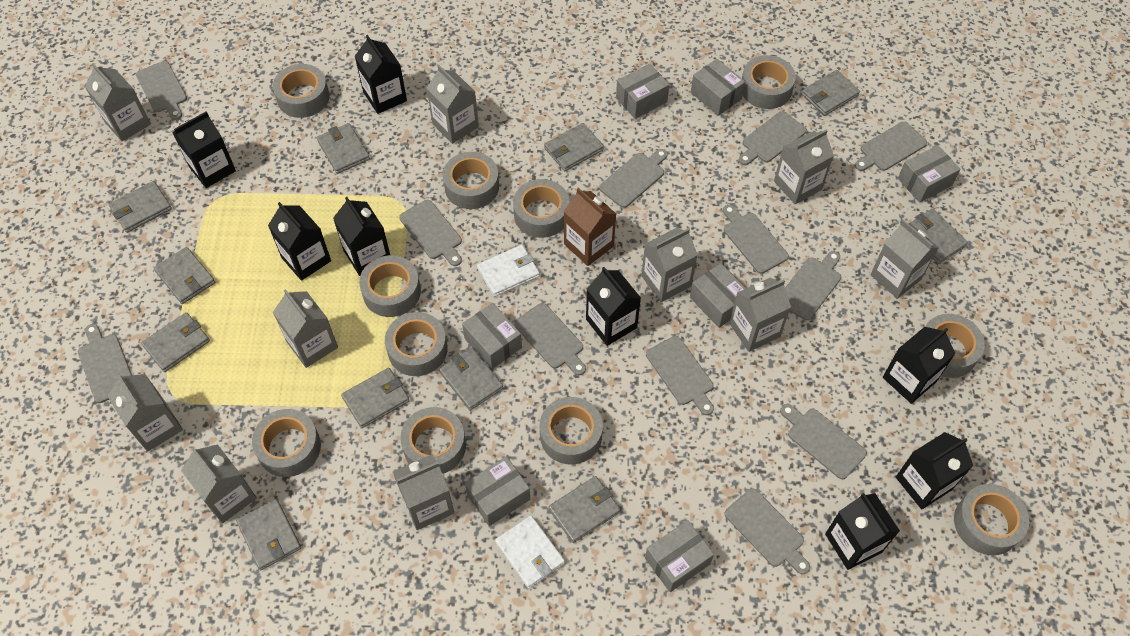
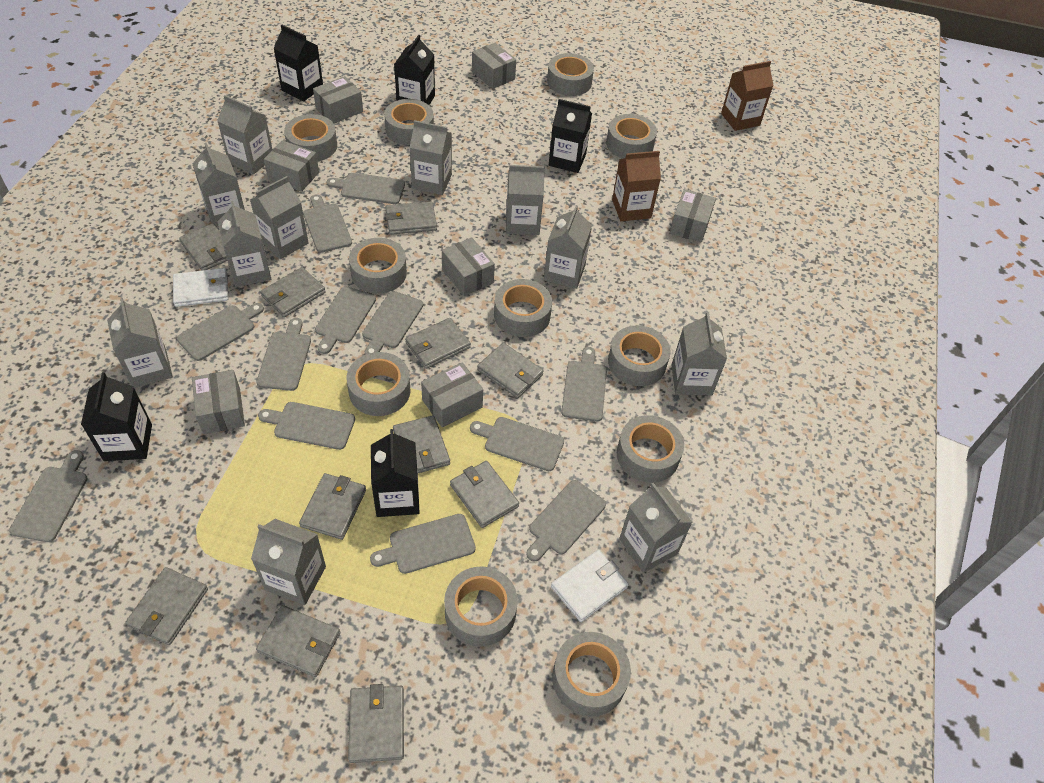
black carton: [172,112,236,188] [268,202,331,281] [333,197,390,276] [355,35,407,114] [586,267,641,346] [825,493,900,570] [883,327,956,404] [896,432,973,509] = 8 -> [81,372,152,461] [273,25,323,101] [371,429,420,517] [394,35,435,105] [549,99,592,173] = 5
brown carton: [564,188,616,266] = 1 -> [612,151,661,221] [721,61,773,131] = 2
grey carton: [85,63,151,142] [108,374,183,452] [181,445,257,523] [273,289,338,368] [393,455,454,530] [427,65,479,144] [641,228,698,302] [729,278,791,352] [774,129,834,204] [870,220,939,299] = 10 -> [107,298,173,388] [192,143,245,226] [217,95,272,175] [217,201,271,287] [250,176,309,259] [251,519,326,605] [409,120,452,195] [506,165,545,235] [544,205,592,289] [619,483,693,573] [671,312,727,396] = 11

